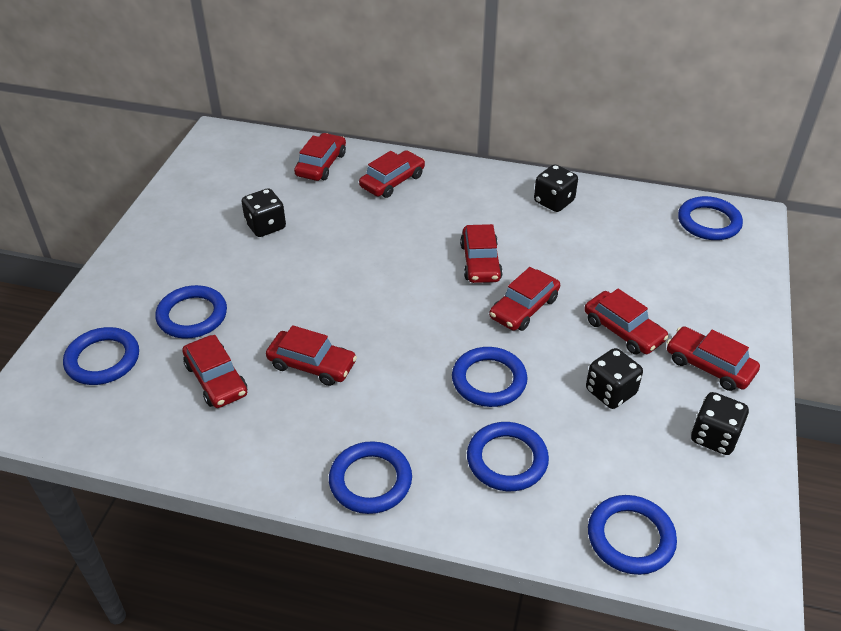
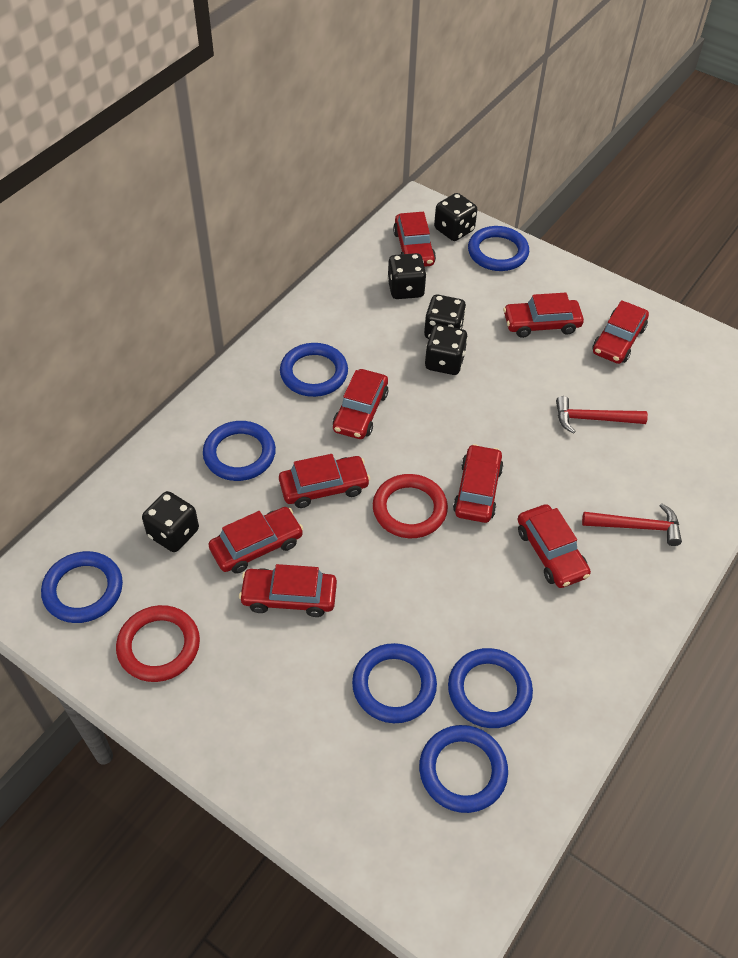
black dice: [241,188,286,237] [534,165,578,212] [586,348,643,409] [691,392,749,455] = 4 -> [142,491,199,552] [387,253,427,299] [424,295,466,339] [425,325,468,375] [434,193,477,241] = 5
red car: [182,335,247,408] [266,325,357,386] [294,133,346,181] [359,150,425,198] [460,224,503,283] [489,267,560,331] [584,289,669,355] [667,327,760,391] = 8 -> [208,507,303,574] [239,564,337,617] [279,454,370,508] [333,369,388,439] [393,212,436,267] [453,444,504,523] [503,292,584,338] [517,504,591,588] [592,300,649,364] = 9
red hammer: none = 0 -> [556,396,648,434] [582,503,682,546] = 2
red ring: none = 0 -> [116,605,200,682] [373,474,448,538] = 2

